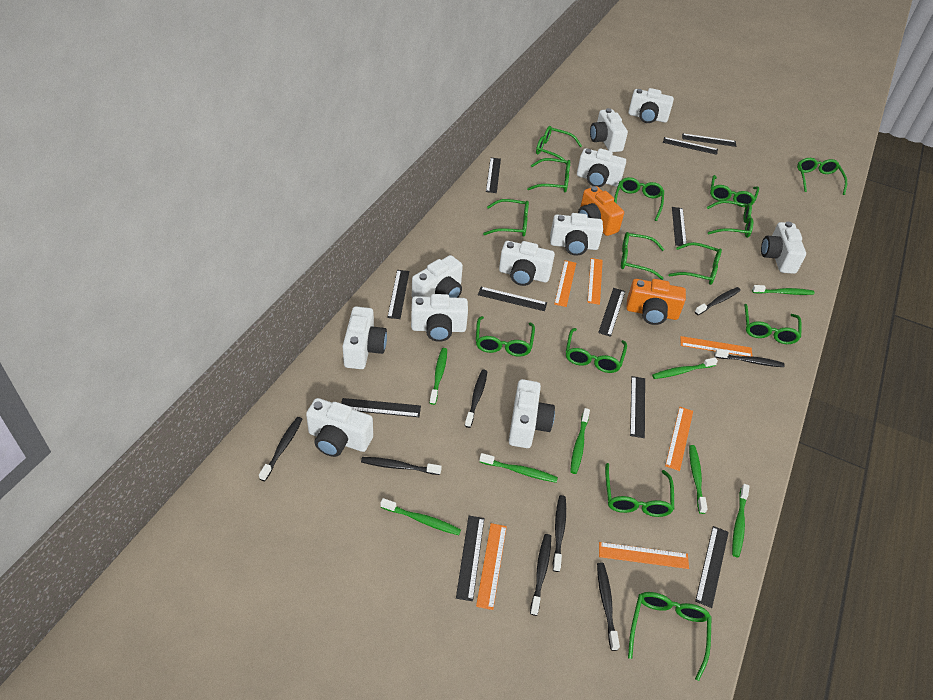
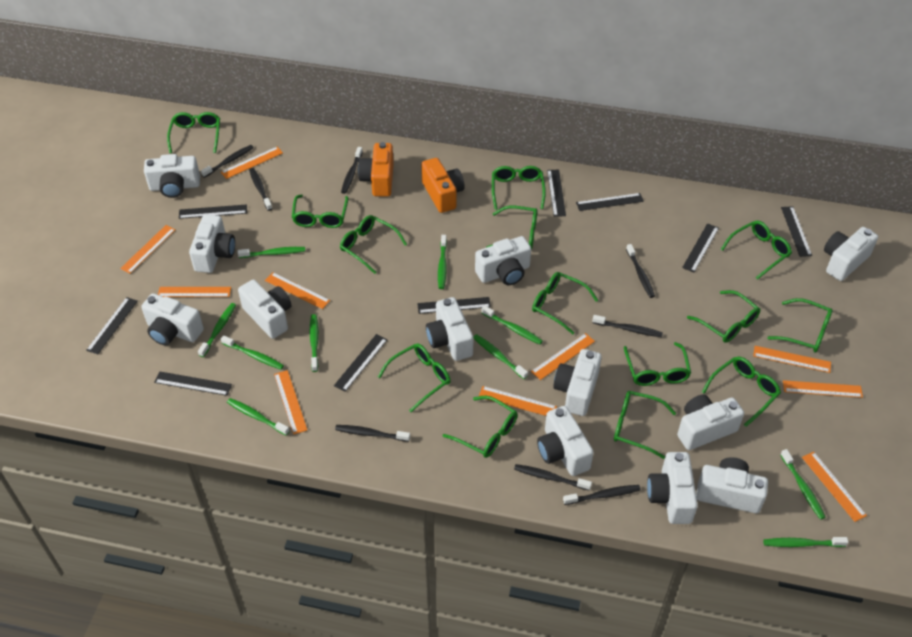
black ruler: [341,398,421,417] [387,270,409,319] [456,516,484,601] [478,287,547,311] [486,158,501,193] [598,288,625,337] [630,376,645,438] [663,137,718,155] [672,207,687,247] [682,133,736,147] [695,526,729,608] = 11 -> [86,297,138,354] [154,371,232,396] [179,204,247,219] [334,334,387,392] [417,297,491,314] [547,170,566,217] [576,193,644,211] [682,223,719,272] [781,206,812,257] = 9
green toothbrush: [381,498,461,535] [430,348,447,405] [479,453,558,483] [570,408,590,474] [652,358,718,379] [689,445,707,514] [732,484,750,557] [752,285,815,295] = 8 -> [198,303,236,357] [221,335,284,370] [227,398,290,436] [238,247,305,258] [310,314,319,372] [438,235,447,289] [473,334,528,379] [482,306,543,345] [763,537,848,547] [780,449,826,520] = 10
orange ruler: [476,523,507,610] [554,260,576,307] [587,258,603,305] [599,542,689,569] [665,407,693,471] [680,336,752,356] = 6 -> [120,225,176,274] [158,287,231,297] [221,147,283,179] [265,272,330,309] [274,370,307,434] [479,386,557,416] [531,333,595,380] [753,346,831,373] [783,380,863,398] [802,452,867,522] = 10
white camera: [306,398,373,457] [342,306,387,369] [411,294,468,342] [412,255,463,298] [499,241,555,286] [509,379,555,448] [550,213,603,256] [577,148,626,187] [590,108,628,152] [628,88,674,123] [761,222,806,274] = 11 -> [141,293,204,345] [144,154,200,198] [189,214,235,273] [238,280,291,339] [426,297,474,361] [475,236,531,285] [537,406,594,476] [553,349,602,416] [647,452,698,524] [677,394,744,450] [696,457,768,513] [824,227,878,281] = 12

